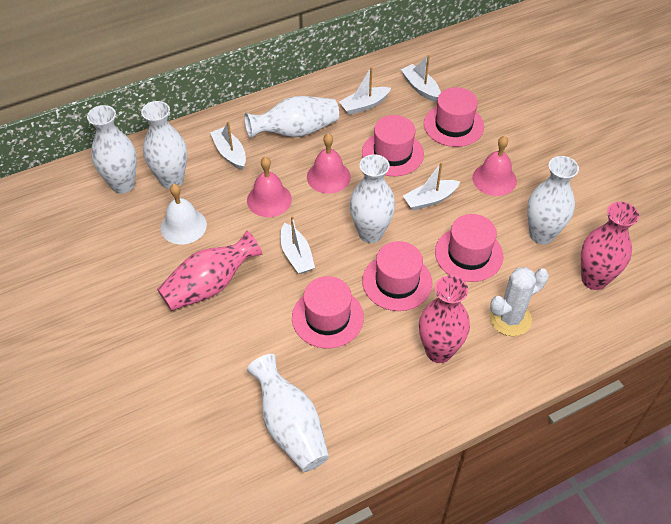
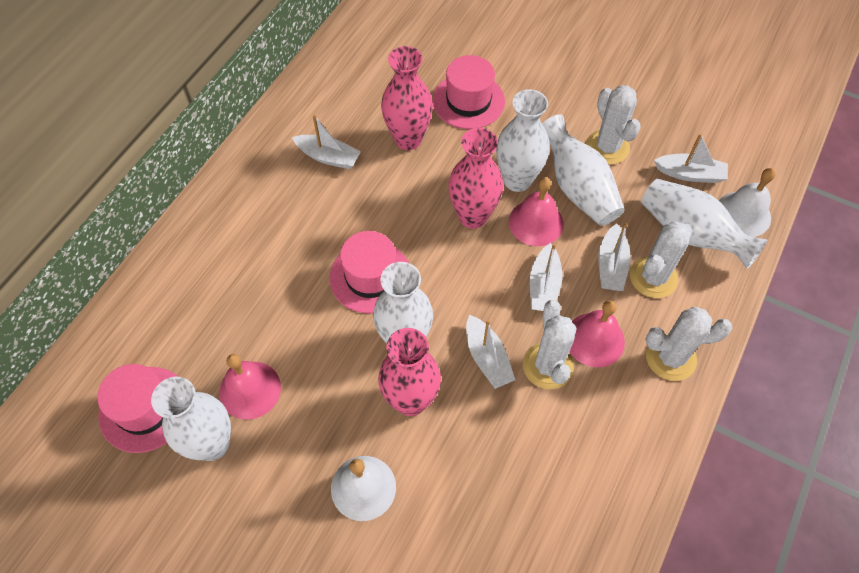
pink hat: [292,276,364,348] [362,115,424,176] [362,241,432,311] [424,87,484,147] [435,214,503,282] = 5 -> [97,364,178,453] [330,231,409,314] [433,55,505,129] = 3
white bell: [161,184,207,244] = 1 -> [331,456,396,521] [719,168,776,237] = 2
white cactus: [490,267,549,336] = 1 -> [523,300,576,389] [586,85,641,165] [630,221,693,298] [646,306,732,381] = 4
white vase: [87,105,137,194] [141,101,187,189] [244,96,339,138] [247,354,329,472] [350,154,395,243] [527,156,579,245] = 6 -> [151,377,231,461] [373,262,433,343] [496,89,550,192] [542,114,625,226] [641,179,767,269] = 5

